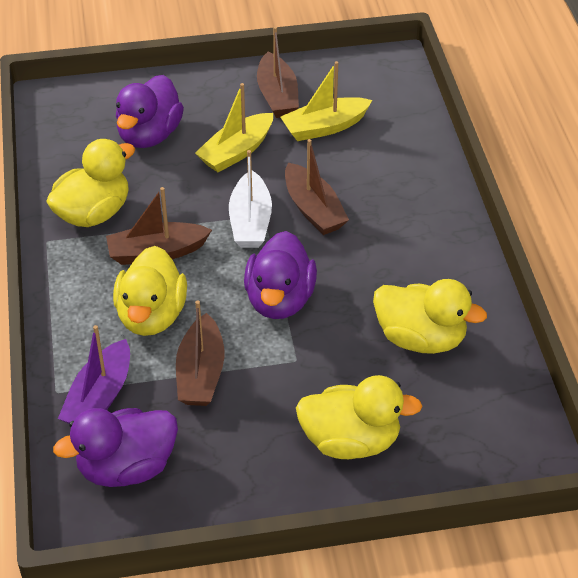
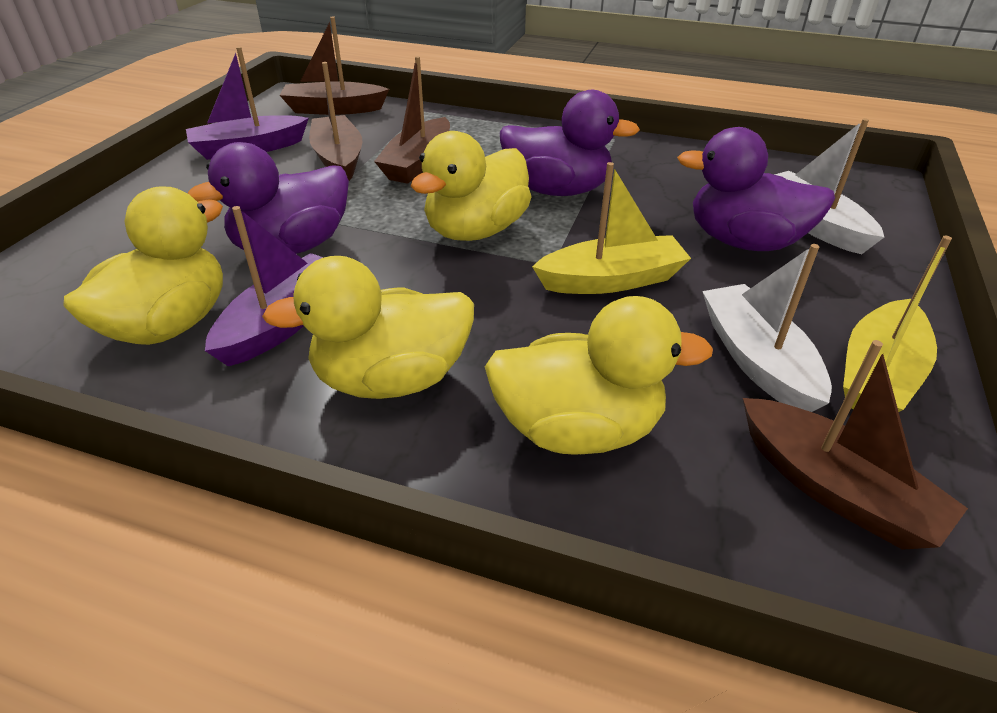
purple boat: [58,325,130,424] = 1 -> [186,47,309,160] [205,206,324,366] = 2
white boat: [229,150,272,248] = 1 -> [702,244,832,412] [774,118,884,254] = 2

